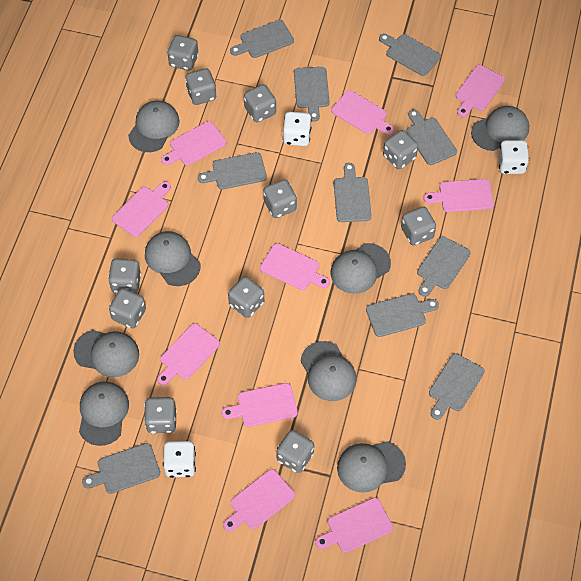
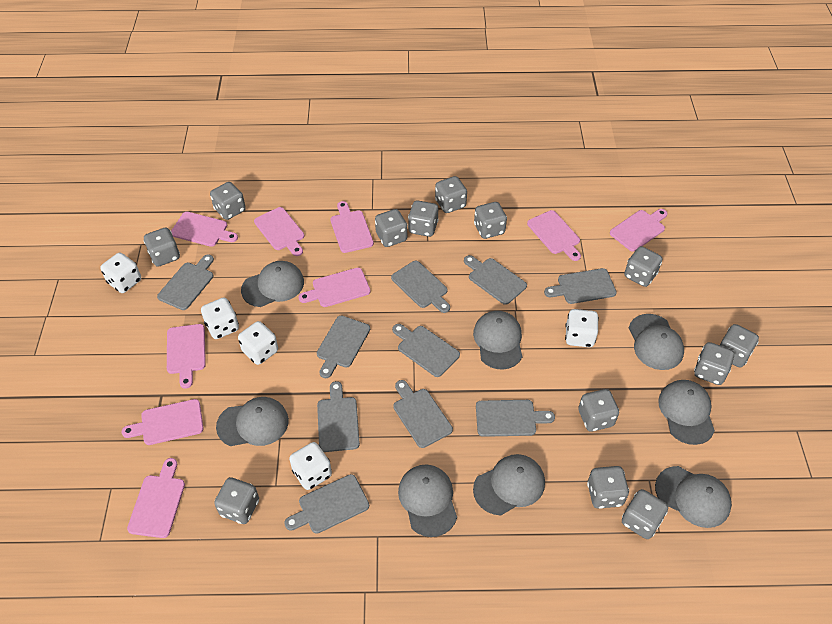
grey dice: [108,258,141,293] [109,288,146,328] [144,397,177,433] [167,35,199,71] [185,68,217,105] [228,276,264,318] [244,84,276,122] [264,179,297,218] [276,430,314,473] [383,130,418,169] [401,206,436,245] = 11 -> [144,227,180,267] [210,182,246,220] [214,477,259,524] [375,209,408,247] [408,200,439,237] [435,176,467,213] [474,202,507,239] [578,389,619,432] [587,466,629,509] [622,489,668,539] [624,246,662,287] [694,342,734,385] [720,324,759,367] = 13
pink cutting board: [112,181,171,237] [157,323,220,385] [161,121,226,165] [222,383,298,427] [223,469,295,532] [260,243,330,290] [315,498,393,553] [331,90,394,135] [424,179,494,212] [456,65,505,117] = 10 -> [122,399,203,445] [127,458,185,538] [167,324,206,388] [171,212,238,247] [254,207,304,256] [298,268,371,307] [330,201,374,253] [527,210,581,261] [610,209,668,252] = 9
white dice: [163,441,196,478] [283,112,312,146] [498,140,529,174] = 3 -> [100,252,141,293] [201,298,239,339] [238,321,278,365] [289,442,332,490] [565,309,599,347] = 5

